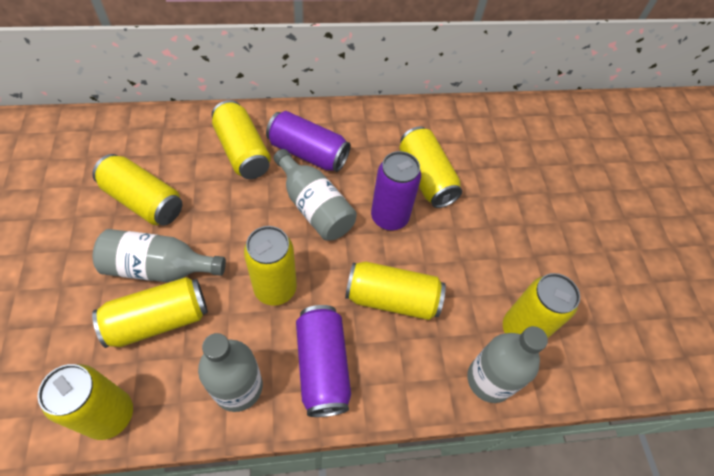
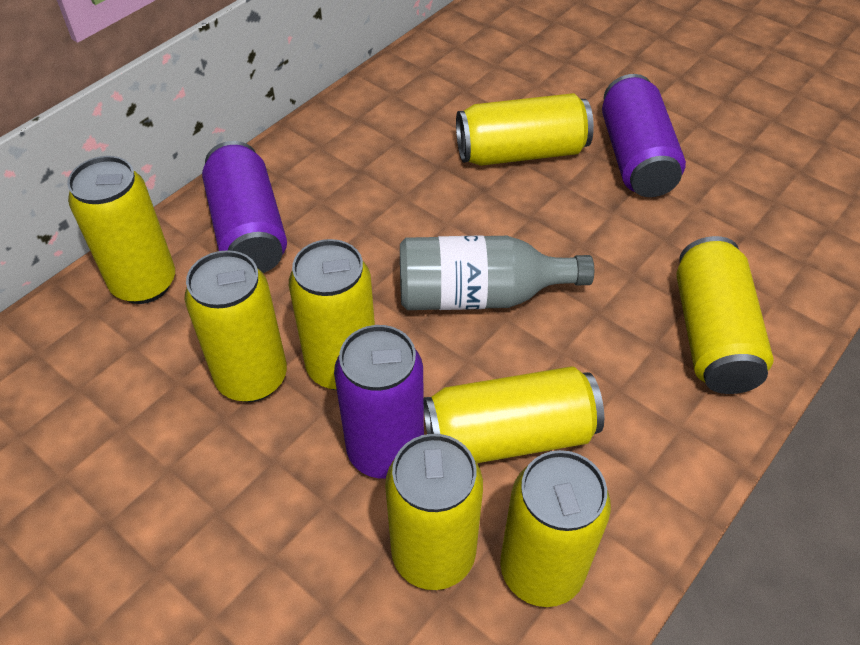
grey bottle: [93,229,226,282] [198,333,263,412] [273,149,357,240] [467,326,548,403] = 4 -> [400,235,594,310] = 1

